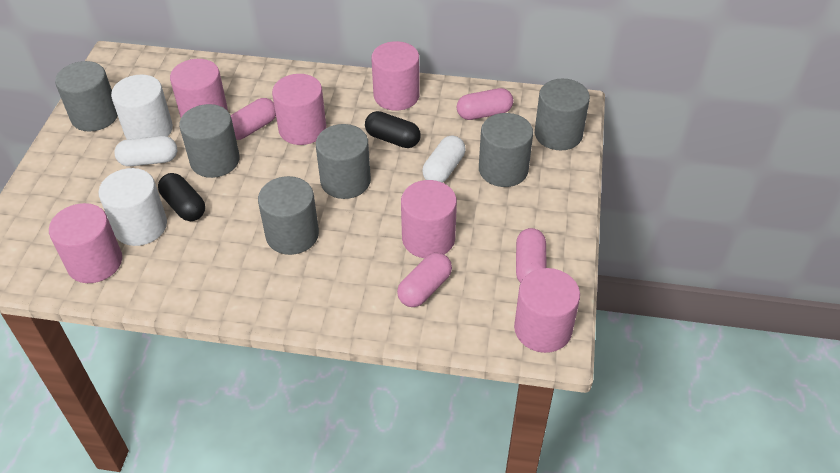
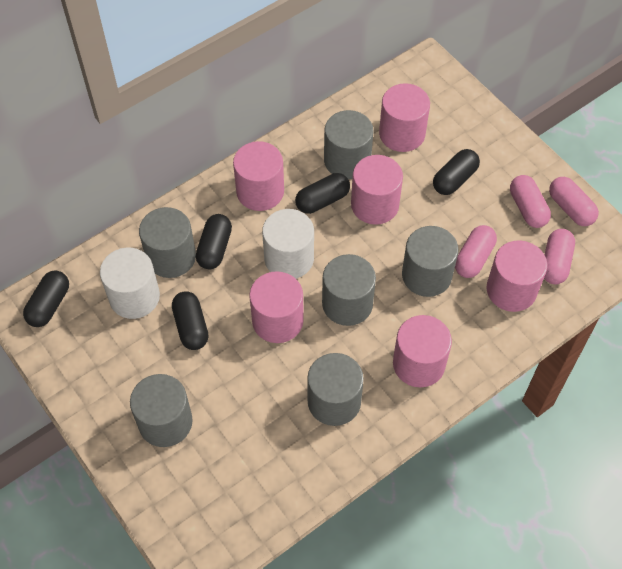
black capsule: [158,173,205,221] [365,111,421,148] = 2 -> [23,271,69,327] [172,291,208,350] [196,214,232,270] [295,173,350,214] [433,149,480,195] = 5
white capsule: [114,136,177,166] [422,136,465,183] = 2 -> none = 0

